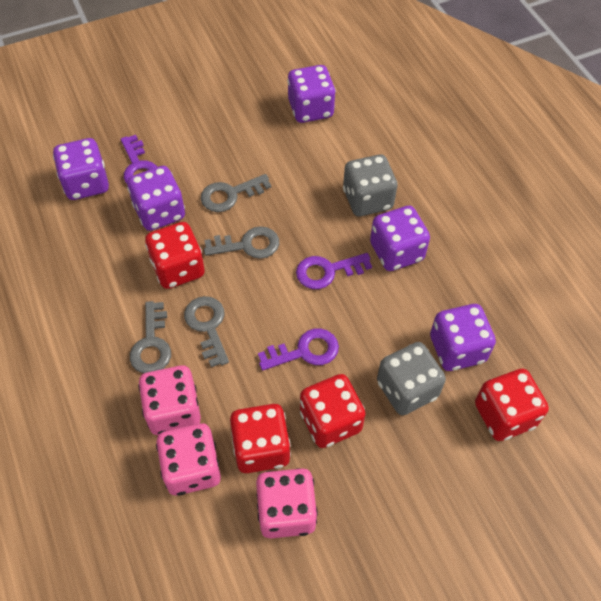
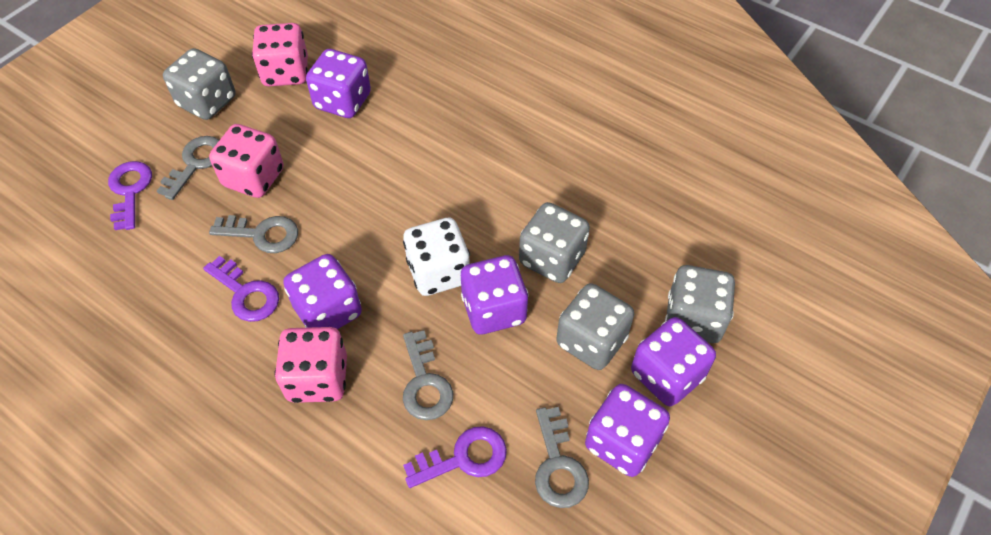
grey dice: [343,155,397,216] [377,342,446,415] = 2 -> [163,48,235,120] [519,202,590,283] [556,283,634,370] [665,265,735,343] = 4
red dice: [145,222,205,289] [230,404,291,473] [300,374,366,448] [475,369,549,441] = 4 -> none = 0
white dice: none = 0 -> [403,218,470,296] = 1

